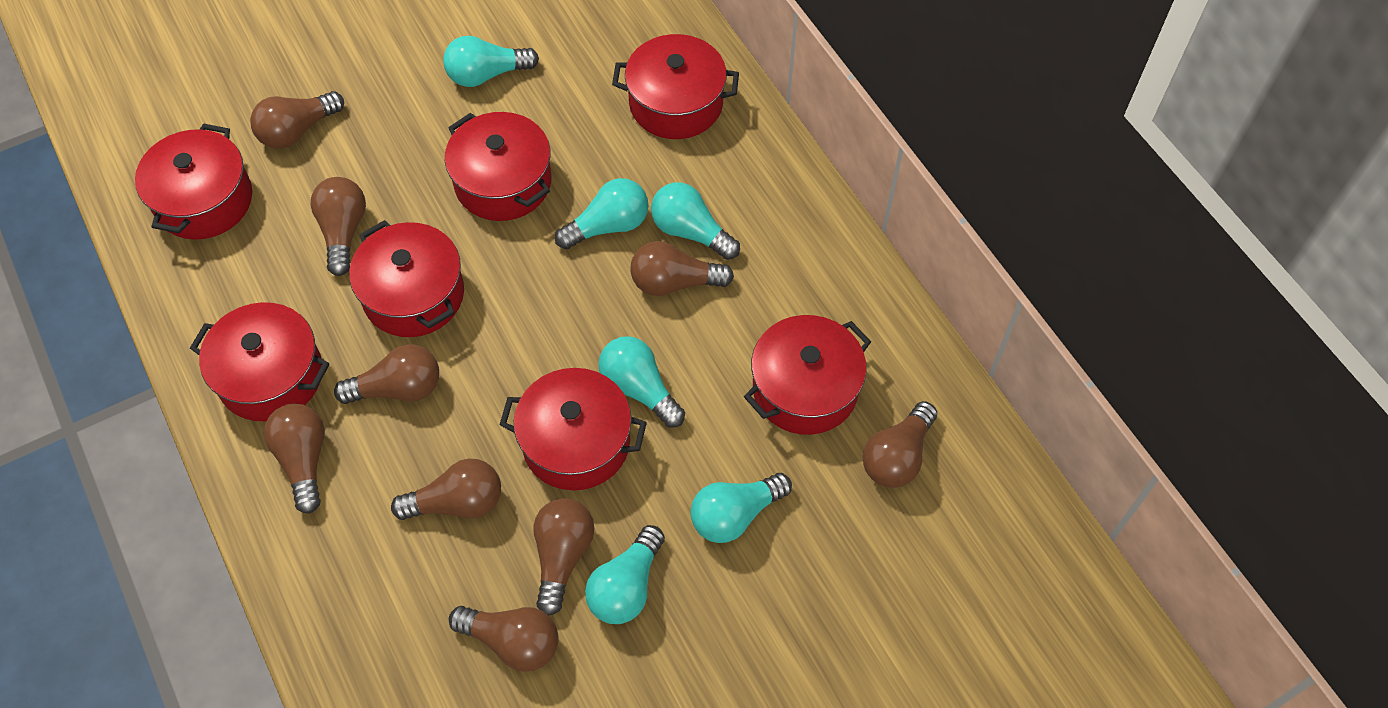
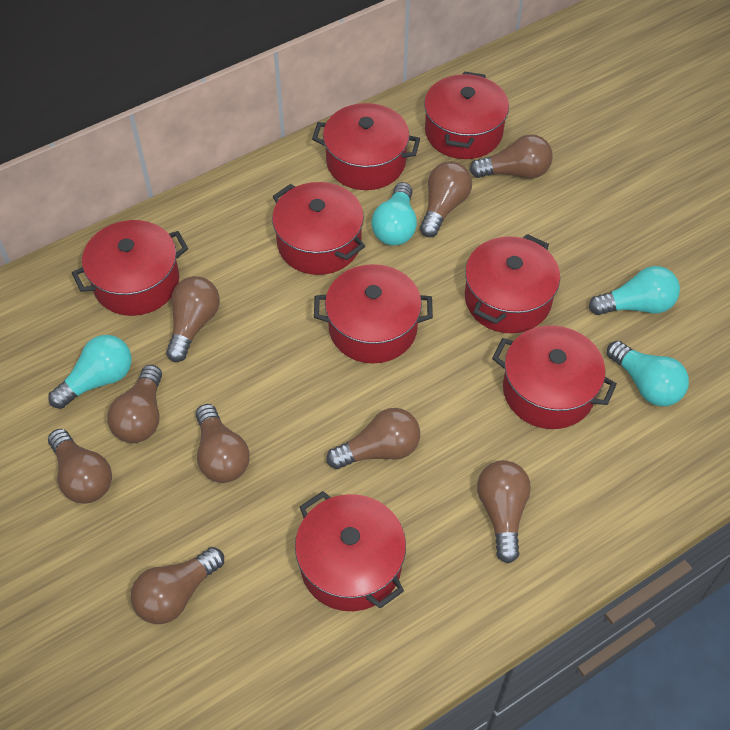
red pot: [135,123,252,240] [190,302,330,421] [349,220,464,337] [445,112,551,221] [500,368,647,490] [612,34,739,139] [744,315,871,435] = 7 -> [72,220,188,316] [272,182,365,275] [295,491,406,611] [312,103,420,190] [314,264,433,363] [424,72,509,159] [465,234,560,333] [492,326,617,429] = 8
turquoise light bulb: [443,36,539,87] [555,178,648,249] [585,525,665,624] [598,336,685,428] [651,182,740,260] [690,473,792,543] = 6 -> [48,335,131,409] [371,182,417,246] [589,266,680,315] [607,341,689,406] = 4

